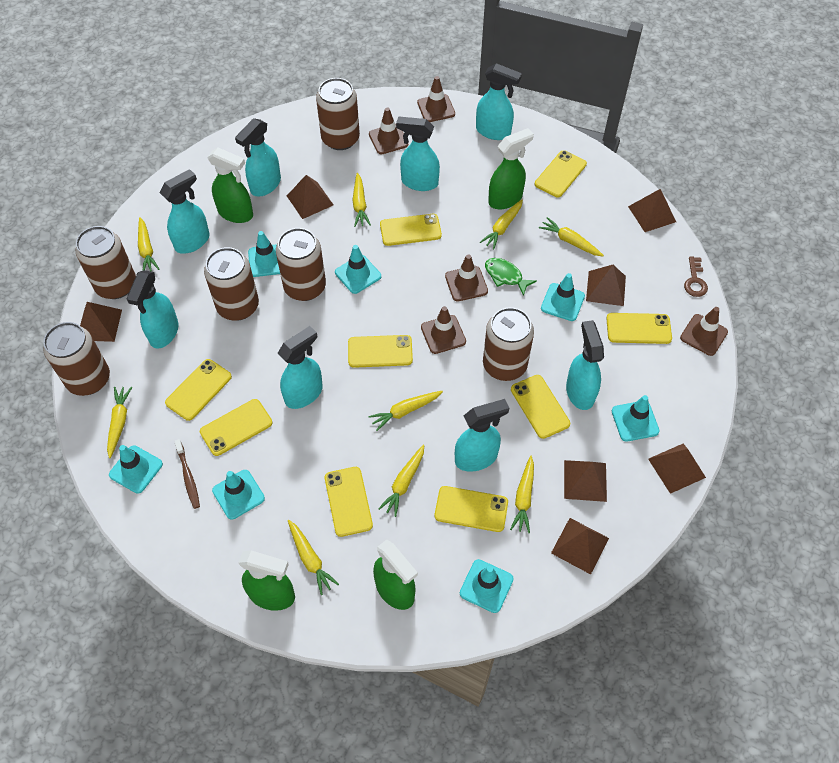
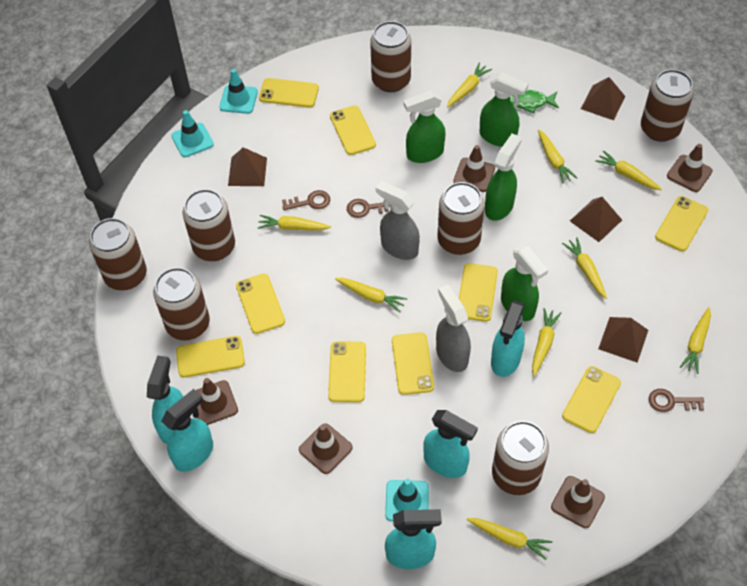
brown can: [43,322,110,396] [76,226,136,299] [204,247,259,321] [276,228,326,301] [316,78,360,150] [483,307,534,381] = 6 -> [89,218,147,290] [153,267,210,340] [183,189,235,261] [370,21,411,92] [437,182,485,255] [492,421,549,495] [641,69,694,142] = 7
brown key: [684,257,708,297] = 1 -> [282,190,330,210] [347,199,392,218] [649,389,704,412] = 3
brown pyramid: [80,302,122,342] [287,175,333,219] [551,518,609,574] [564,460,607,502] [586,265,626,306] [628,189,676,232] [648,444,706,494] = 7 -> [228,147,267,186] [570,197,622,242] [581,77,626,120] [598,317,648,363] = 4
brown toothbrush: [174,439,200,509] = 1 -> none = 0
grey spray bottle: none = 0 -> [376,181,420,260] [436,285,471,372] = 2
turquoise spray bottle: [126,270,178,349] [160,169,210,254] [235,118,281,196] [277,326,323,409] [396,116,440,191] [455,399,509,472] [476,63,522,140] [566,320,604,410] = 8 -> [147,355,183,444] [161,389,213,472] [385,509,442,569] [423,410,478,478] [491,300,525,377] = 5
turquoise traffic cone: [109,445,163,494] [212,470,265,520] [248,231,280,277] [335,245,381,294] [460,559,514,613] [541,273,585,321] [612,395,659,441] = 7 -> [171,110,214,157] [219,69,258,114] [385,479,429,522] = 3

